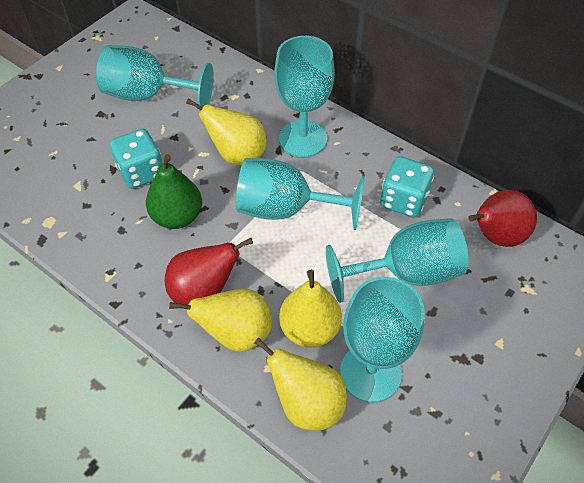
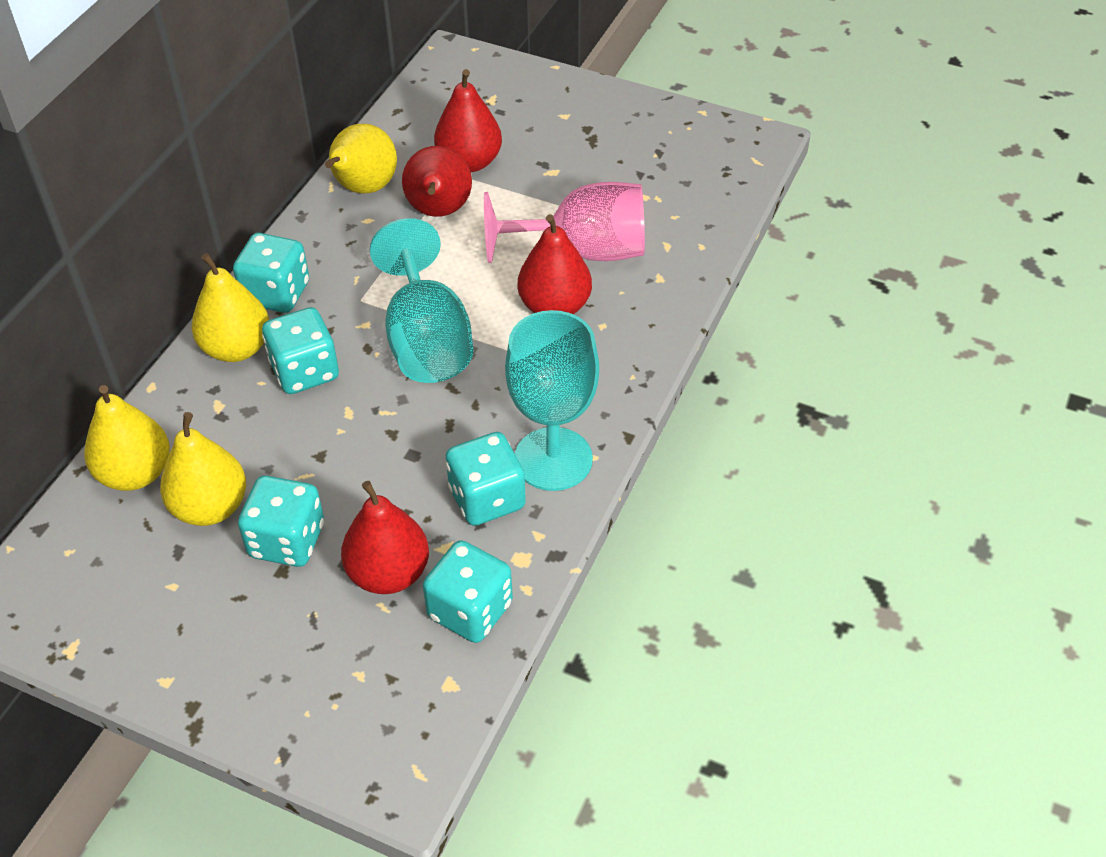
green pear: [146,154,202,229] = 1 -> none = 0
pink goblet: none = 0 -> [484,182,645,263] = 1
red pear: [165,238,253,305] [468,190,537,247] = 2 -> [341,481,429,594] [402,146,472,217] [434,69,502,172] [518,214,592,314] = 4
turquoise dice: [110,129,163,189] [380,156,434,218] = 2 -> [233,233,309,313] [238,476,324,567] [262,307,339,394] [423,540,513,643] [446,432,526,526] = 5
turquoise goblet: [96,45,214,107] [236,158,365,230] [275,36,335,157] [326,218,469,303] [340,277,425,402] = 5 -> [370,218,474,383] [505,310,599,491] = 2

